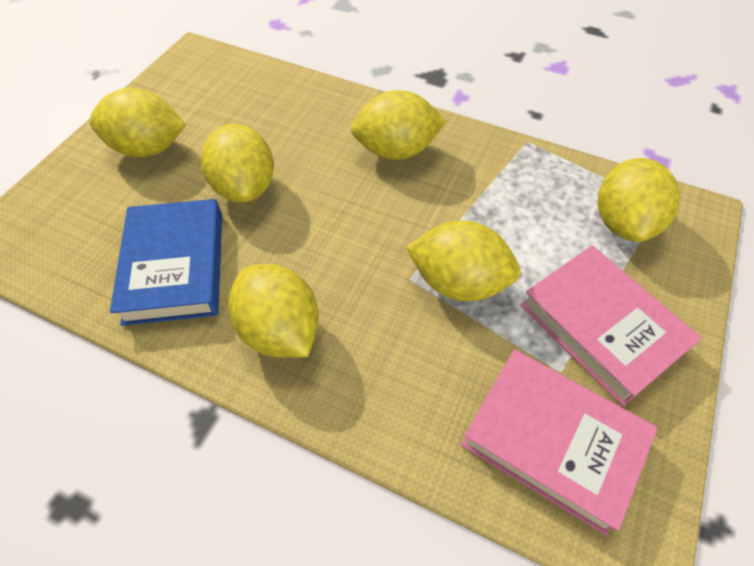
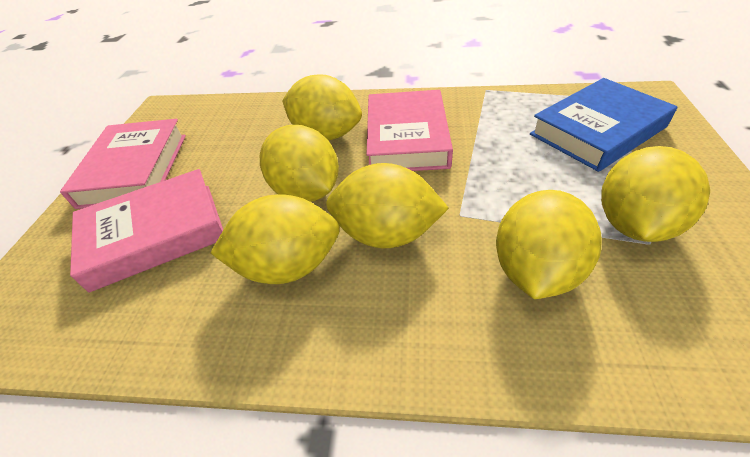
pink book: [461,349,657,535] [520,246,701,406] = 2 -> [60,119,186,209] [70,169,223,292] [367,90,453,171] = 3

